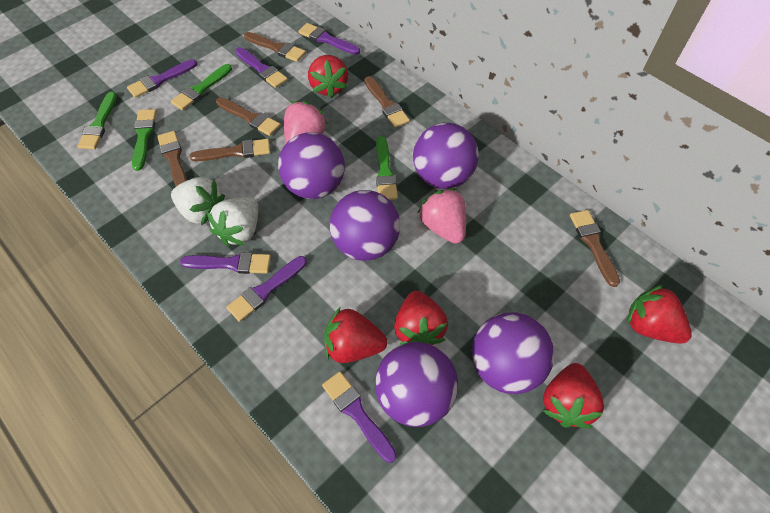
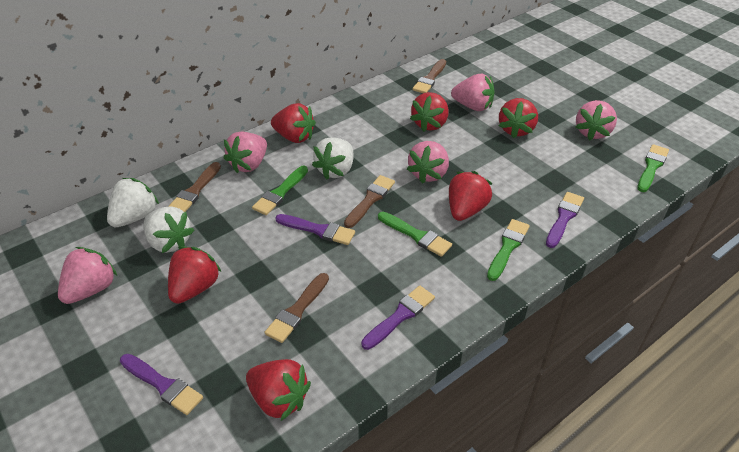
brown brush: [157,131,187,186] [190,139,270,161] [216,97,280,136] [244,32,306,62] [364,76,410,128] [570,210,620,287] = 6 -> [168,162,221,212] [265,273,329,343] [344,175,395,228] [412,59,446,93] = 4
pink strawberry: [284,101,327,144] [418,188,466,244] = 2 -> [58,247,117,304] [224,132,267,173] [407,141,449,184] [451,74,494,111] [576,100,617,141] = 5
purple ball: [278,132,345,199] [330,190,400,261] [375,342,458,427] [413,123,479,189] [472,312,554,394] = 5 -> none = 0
purple brush: [127,59,197,98] [180,252,271,274] [227,256,307,322] [235,47,288,88] [298,23,360,55] [322,371,397,463] = 6 -> [120,354,203,415] [275,214,355,245] [361,285,435,350] [546,192,584,248] = 4
red strawberry: [308,55,348,98] [324,308,388,363] [394,291,448,345] [543,363,604,429] [627,285,692,344] = 5 -> [168,246,221,304] [246,359,311,421] [271,103,316,143] [410,92,449,132] [449,171,492,221] [499,98,538,138] = 6
white strawberry: [171,177,225,225] [207,197,258,246] = 2 -> [107,178,159,227] [143,206,194,253] [312,137,353,179] = 3

